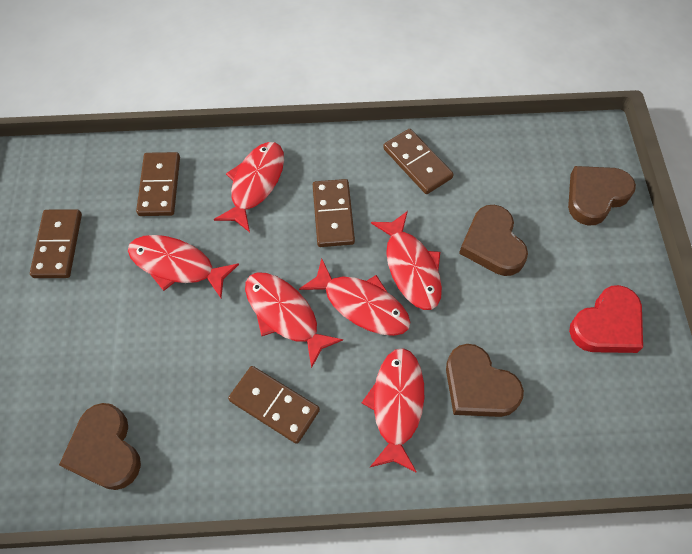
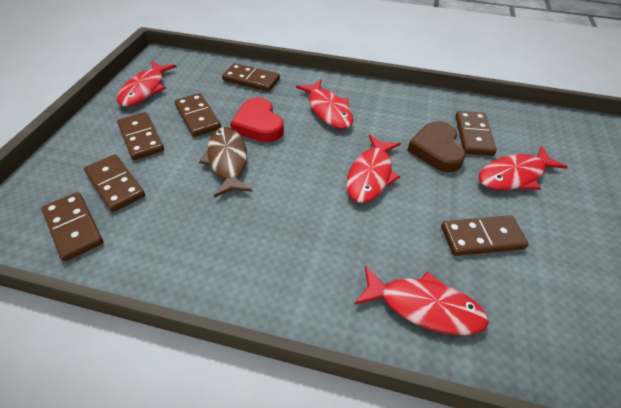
brown domino: [30,209,82,278] [136,152,180,216] [228,366,320,444] [313,179,355,247] [383,129,454,194] = 5 -> [41,192,103,261] [84,154,145,212] [117,112,164,160] [175,93,221,137] [222,63,280,92] [441,215,529,256] [456,111,497,156] = 7
brown fish: none = 0 -> [199,127,252,198] = 1
brown heart: [59,403,141,490] [446,344,524,417] [459,205,528,276] [568,166,636,225] = 4 -> [407,121,466,172] = 1
red fish: [128,235,239,298] [214,142,284,232] [245,273,343,369] [299,258,410,336] [362,348,424,473] [371,211,442,310] = 6 -> [117,61,177,107] [296,80,353,129] [346,135,401,203] [354,266,489,335] [478,146,568,190] = 5

